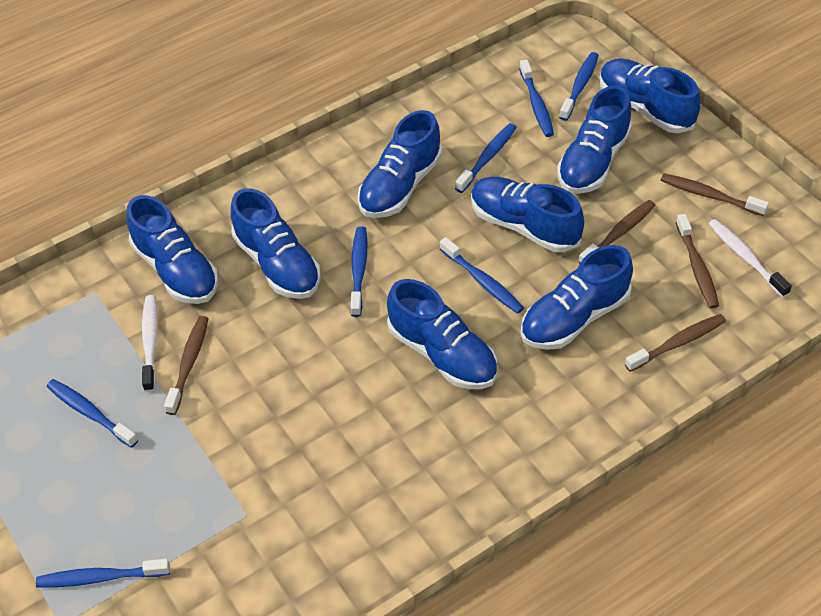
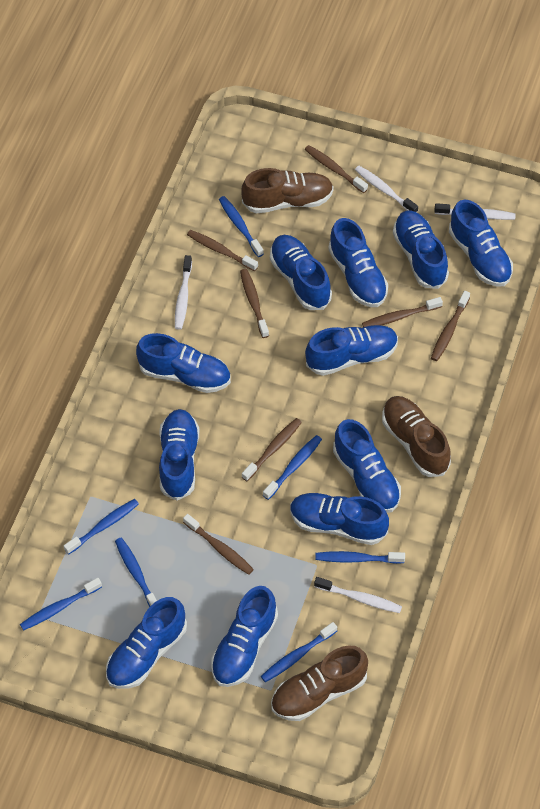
blue shoe: [126,195,218,304] [231,188,321,299] [358,110,442,218] [387,279,497,389] [471,177,584,252] [520,245,633,350] [557,85,632,194] [600,58,700,133] = 8 -> [106,597,187,689] [136,333,231,393] [159,409,199,501] [211,586,278,687] [270,235,332,310] [290,493,389,545] [305,325,398,376] [328,218,388,307] [333,419,401,513] [393,210,449,289] [449,200,513,287] = 11
brown shoe: none = 0 -> [241,168,334,214] [271,645,368,721] [382,396,451,477] = 3
brown toothbrush: [164,316,209,415] [578,200,655,264] [625,314,726,372] [661,174,769,216] [676,214,719,309] = 5 -> [183,514,254,575] [187,230,258,271] [240,269,269,338] [242,418,302,481] [305,145,368,193] [362,297,443,327] [431,291,470,361] = 7
white toothbrush: [142,295,158,392] [708,219,792,298] = 2 -> [175,255,192,330] [314,577,402,613] [355,166,418,212] [434,203,516,220] = 4

